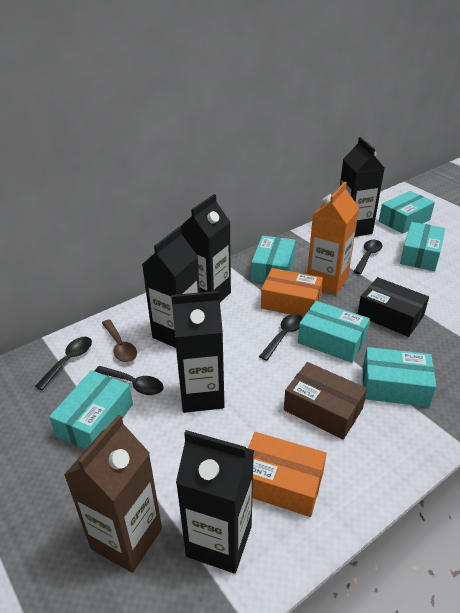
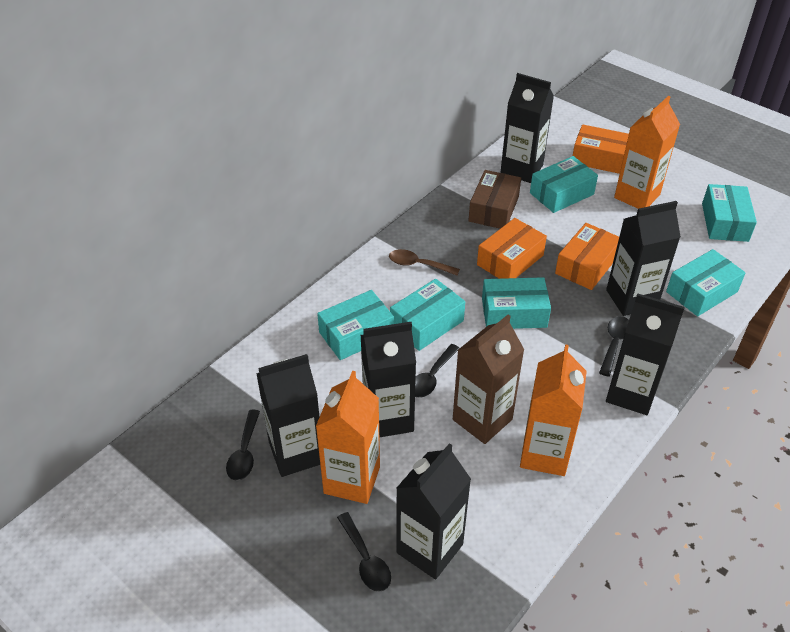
black box: [358,277,429,337] = 1 -> none = 0
black carton: [142,227,200,348] [171,291,225,413] [176,430,254,574] [180,194,231,302] [340,137,385,237] = 5 -> [256,354,320,477] [361,322,416,438] [396,443,471,579] [500,73,554,183] [606,201,681,316] [606,293,685,415] = 6
orange box: [248,432,327,517] [261,268,323,317] = 2 -> [477,218,547,279] [555,223,619,290] [573,124,629,174] = 3
orange carton: [307,182,359,295] = 1 -> [316,371,380,504] [520,344,587,476] [614,96,680,209] = 3

